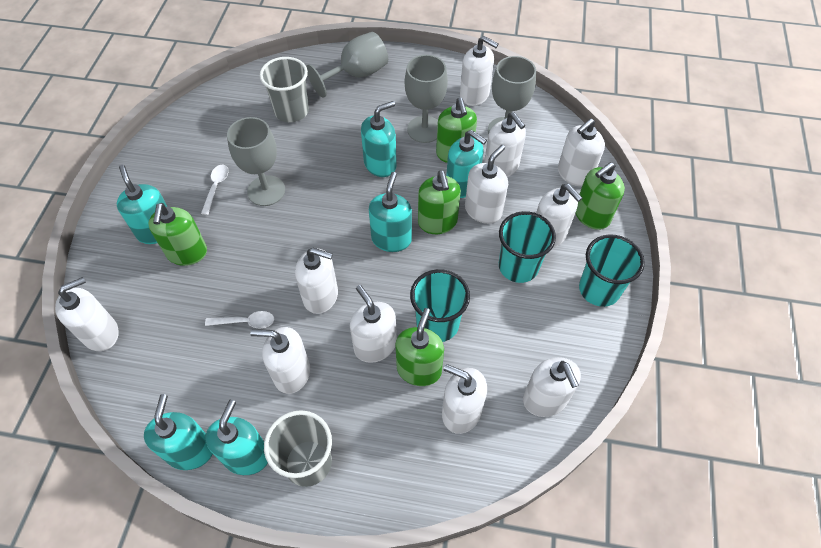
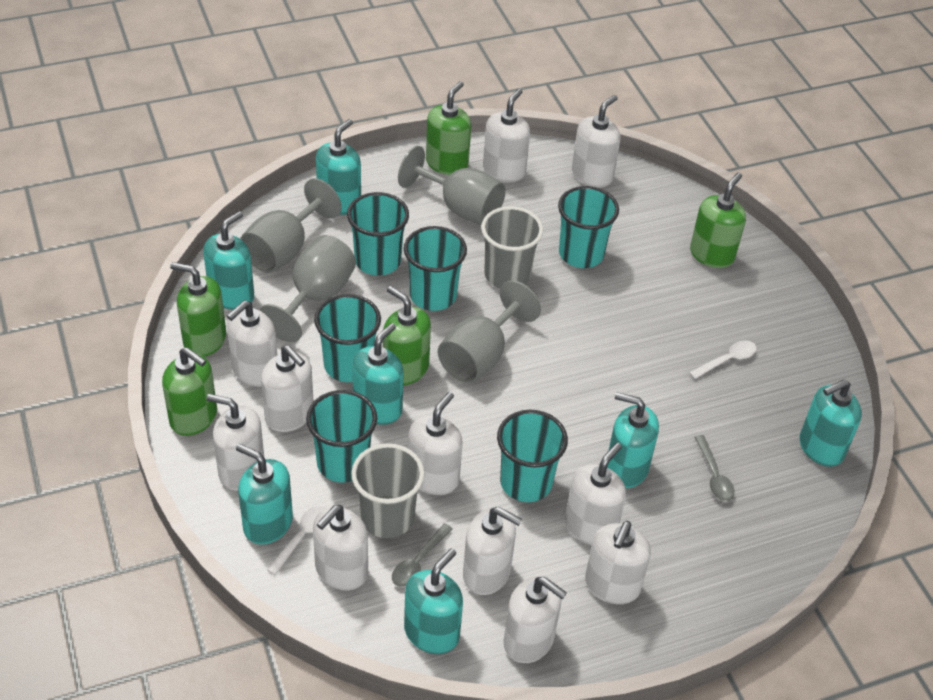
grey spoon: none = 0 -> [392,523,453,587] [694,435,735,501] = 2
turquoise cup: [410,269,470,342] [499,211,556,283] [579,235,645,307] = 3 -> [306,390,377,483] [314,294,381,382] [347,192,409,276] [404,226,467,311] [497,410,568,502] [558,186,619,268] = 6
turquoise soap dispenser: [117,165,167,244] [144,394,213,470] [206,400,268,475] [361,101,397,177] [369,172,412,252] [446,130,487,198] = 6 -> [203,211,254,310] [236,444,293,545] [316,119,361,215] [352,323,403,425] [404,548,463,654] [607,392,659,488] [799,379,862,467] = 7

